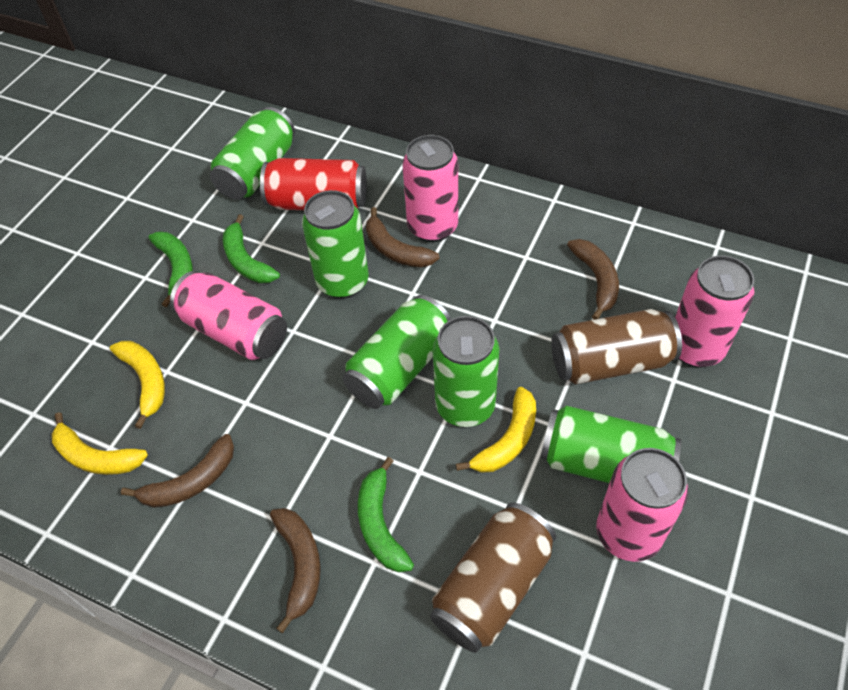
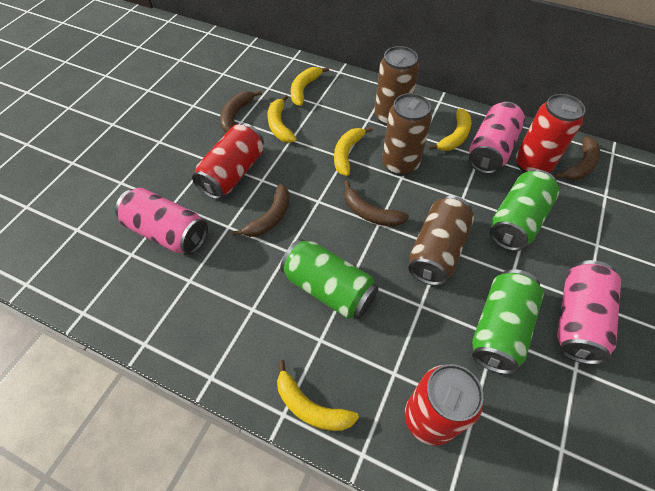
brown can: [430,503,556,653] [551,309,682,384] = 2 -> [375,46,419,126] [382,93,432,176] [408,196,474,286] = 3
green banana: [149,232,193,307] [223,214,280,283] [358,457,414,572] = 3 -> none = 0
green can: [210,107,295,200] [302,190,369,299] [343,295,451,409] [433,316,500,427] [541,406,681,483] = 5 -> [280,239,379,319] [472,269,544,375] [490,170,559,251] = 3
pink can: [170,271,287,360] [402,135,458,242] [596,448,688,562] [675,255,754,368] = 4 -> [115,188,208,255] [469,102,525,174] [557,260,621,365] = 3
red can: [260,158,367,210] = 1 -> [192,123,264,199] [405,364,483,446] [516,94,585,173] = 3
yellow banana: [52,412,148,475] [110,341,165,429] [456,387,536,473] = 3 -> [267,95,297,143] [277,360,359,431] [291,67,329,106] [334,127,373,176] [428,109,472,151] = 5

